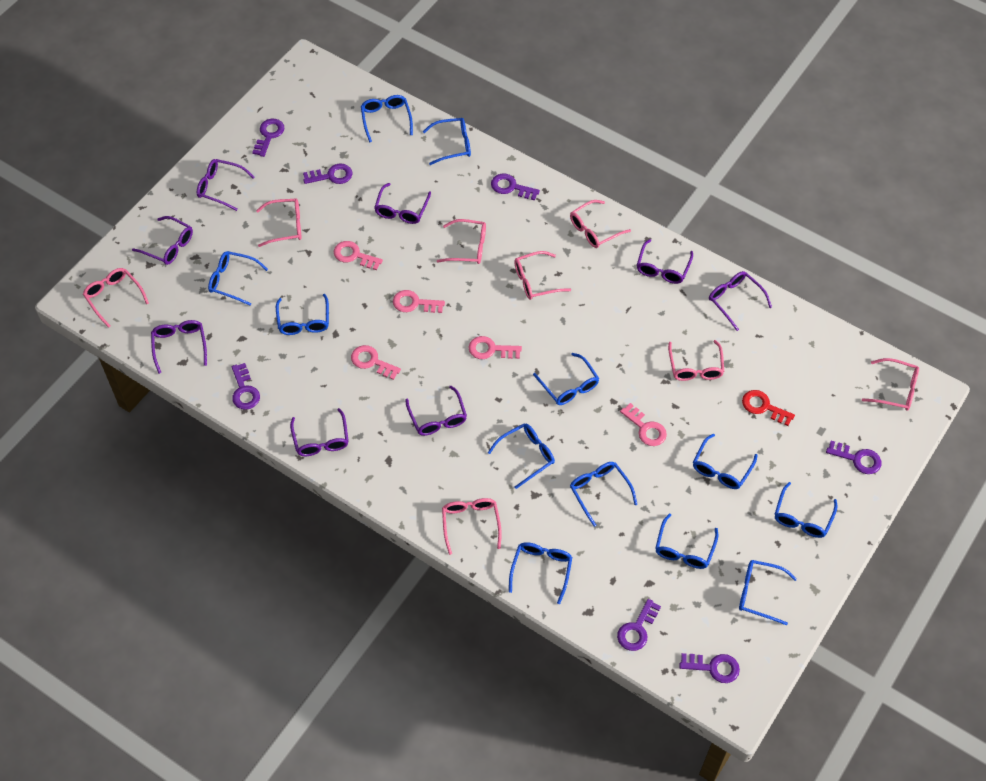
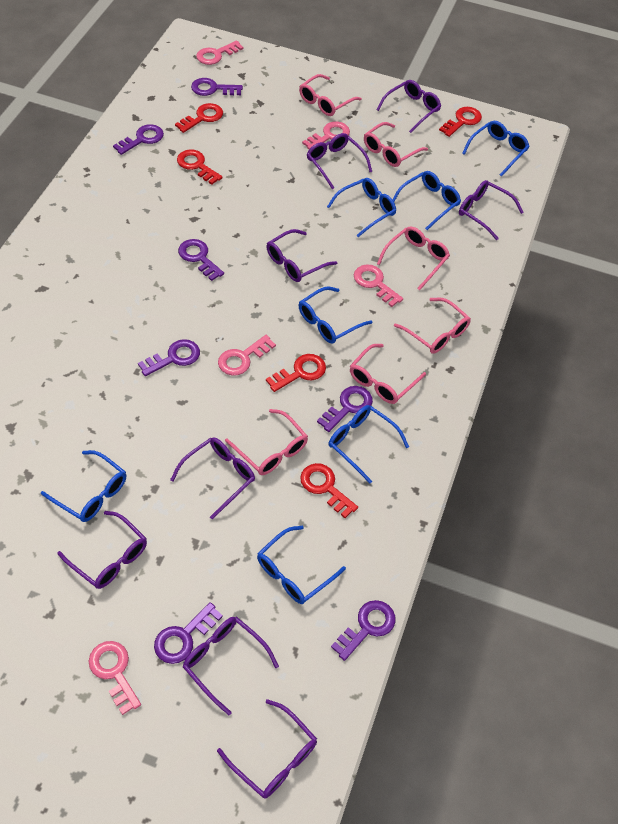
blue glasses: [208,251,268,306] [276,294,329,335] [361,95,413,143] [423,118,471,165] [488,423,555,489] [509,542,572,604] [533,353,599,405] [570,462,638,527] [655,513,718,569] [693,433,757,489] [739,560,797,625] [774,482,837,538] = 12 -> [41,450,126,522] [257,526,346,604] [299,286,372,344] [327,178,396,237] [329,405,409,483] [392,171,461,230] [462,121,530,177] = 7
pink glasses: [83,268,149,328] [256,199,301,247] [437,219,486,264] [442,498,502,555] [514,251,571,300] [570,200,631,248] [668,340,724,381] [862,358,919,411] = 8 -> [225,409,308,475] [299,74,362,116] [350,344,426,404] [364,122,428,167] [377,226,450,290] [394,298,471,354] = 6
red key: [742,390,795,426] = 1 -> [175,103,223,133] [177,149,223,185] [266,354,326,392] [300,463,358,518] [439,107,482,137] = 5

